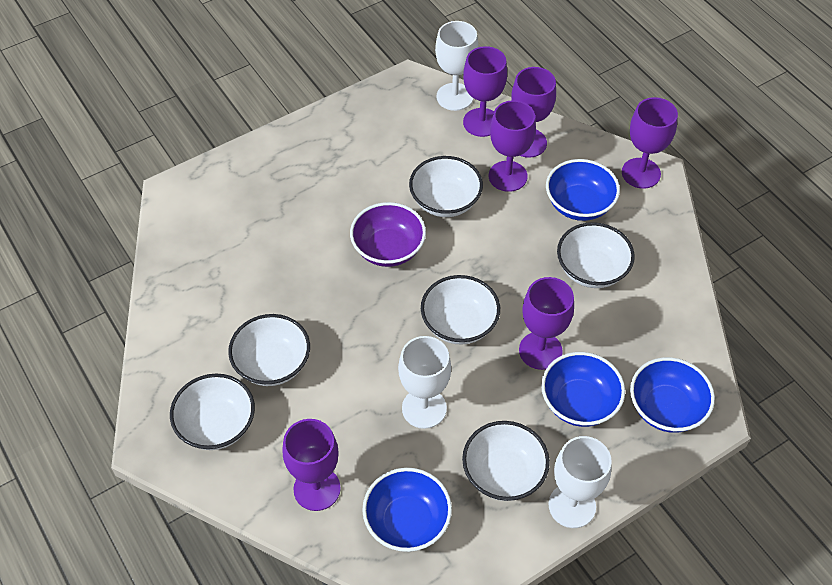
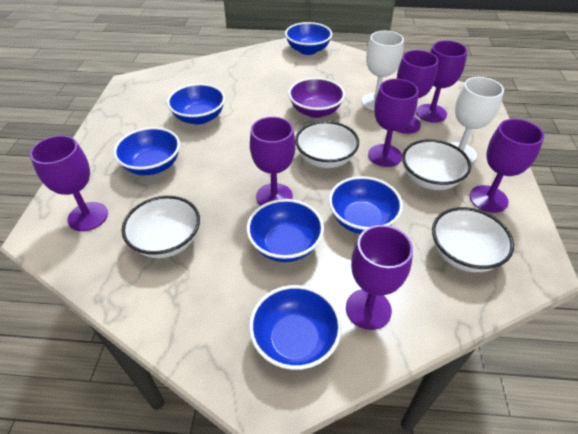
blue bowl: [362,468,452,552] [541,352,625,427] [546,159,620,221] [630,357,715,433] = 4 -> [114,127,180,175] [167,83,225,125] [247,199,324,262] [249,285,342,370] [285,22,332,55] [329,176,403,234] = 6
purple goblet: [282,419,341,511] [463,46,507,137] [489,100,536,192] [511,67,556,158] [519,277,574,370] [622,97,678,189] = 6 -> [30,135,108,231] [250,117,295,206] [346,225,413,330] [368,79,419,167] [397,50,438,134] [416,41,467,123] [470,119,544,213] = 7
white bowl: [170,374,255,450] [228,314,310,386] [409,156,483,217] [421,275,500,344] [462,421,550,501] [557,222,635,288] = 6 -> [122,196,200,258] [295,121,359,168] [402,139,471,190] [432,207,514,272] = 4
white goblet: [398,336,451,429] [435,21,479,111] [549,436,612,528] = 3 -> [362,31,404,110] [450,77,504,163] = 2

